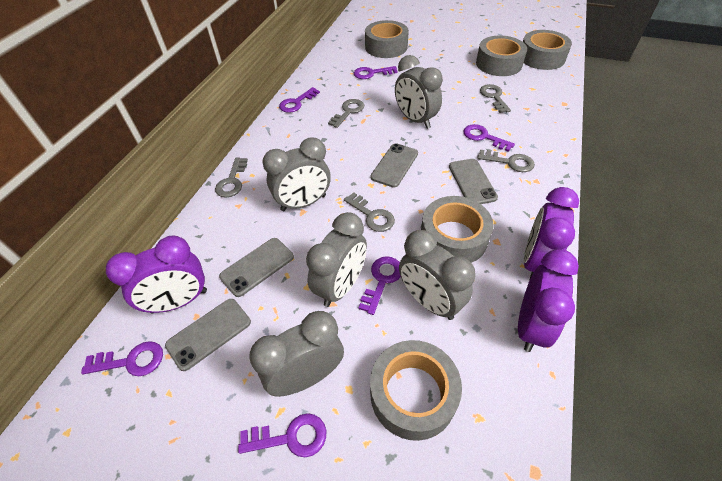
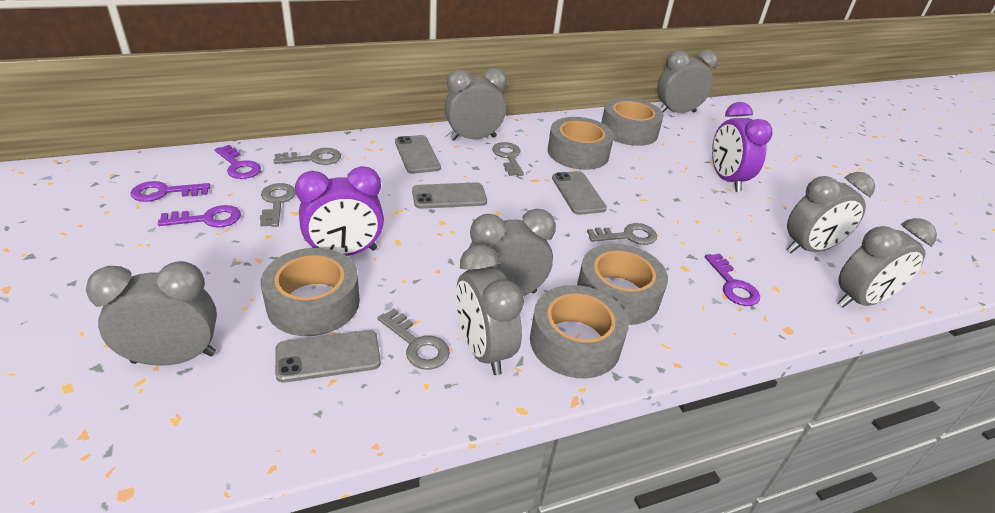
grey clock: [249,311,344,397] [262,138,331,211] [306,212,367,307] [395,55,443,129] [399,230,476,320] = 5 -> [86,261,217,366] [444,68,507,141] [456,245,524,375] [469,209,556,296] [658,50,718,113] [786,172,875,253] [838,218,937,308] = 7
purple clock: [106,236,207,314] [518,249,579,352] [524,187,579,281] = 3 -> [295,166,384,256] [712,102,773,192] = 2
purple key: [81,341,163,376] [238,413,326,457] [279,87,320,113] [354,66,398,79] [359,256,401,315] [464,124,515,152] = 6 -> [131,181,210,202] [158,205,241,228] [215,145,261,179] [704,254,760,306] = 4

